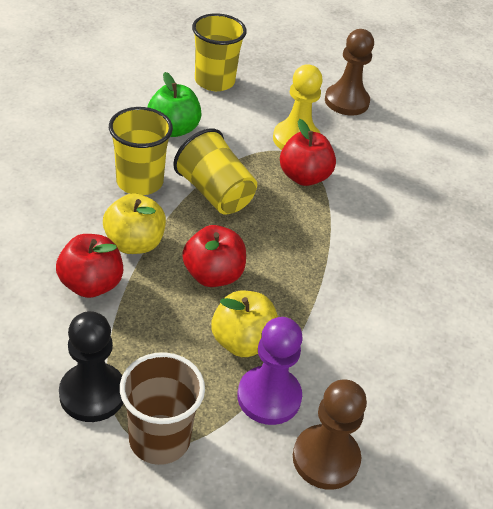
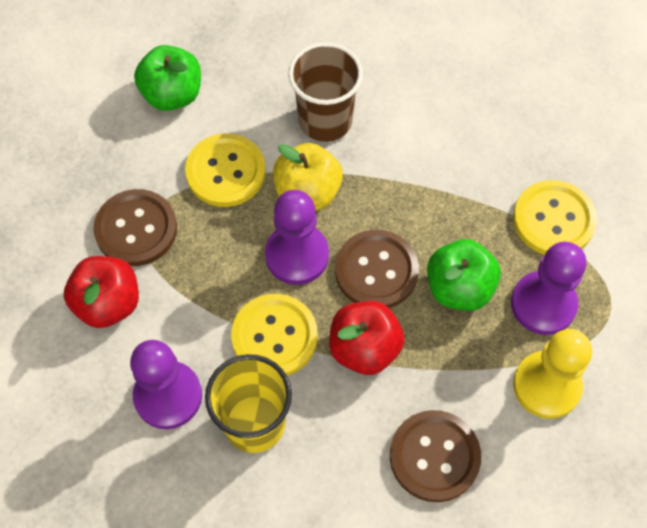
black pawn: [59,311,123,422] = 1 -> none = 0
brown button: none = 0 -> [93,189,177,266] [335,230,419,308] [390,410,481,502] = 3
brown pawn: [293,380,367,490] [325,29,374,115] = 2 -> none = 0
green apple: [147,72,201,137] = 1 -> [134,45,201,111] [427,239,501,311] = 2
purple pawn: [237,317,303,425] = 1 -> [130,340,202,429] [265,190,329,285] [511,242,586,335] = 3
red apple: [56,234,123,298] [182,225,246,287] [280,119,336,186] = 3 -> [64,256,139,328] [329,301,405,375] = 2
yellow apple: [103,193,166,254] [211,290,278,357] = 2 -> [273,143,343,211] = 1
yellow button: none = 0 -> [185,133,266,207] [231,294,318,376] [513,180,597,255] = 3
yellow cup: [109,107,173,195] [173,128,257,215] [192,13,247,91] = 3 -> [205,354,292,453] = 1

